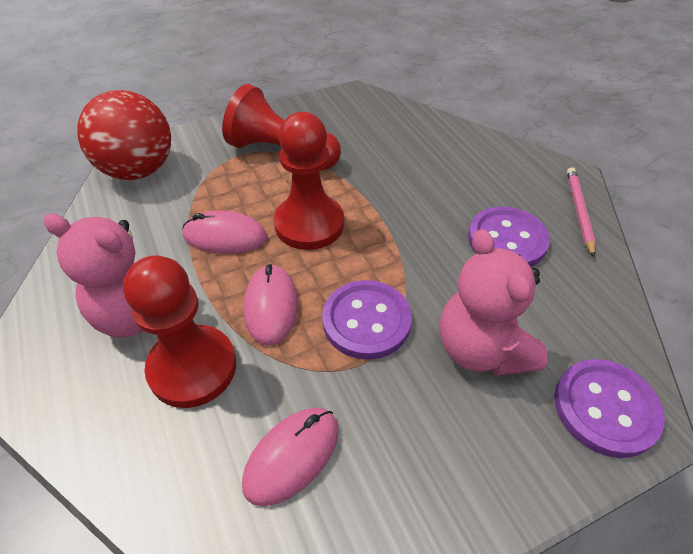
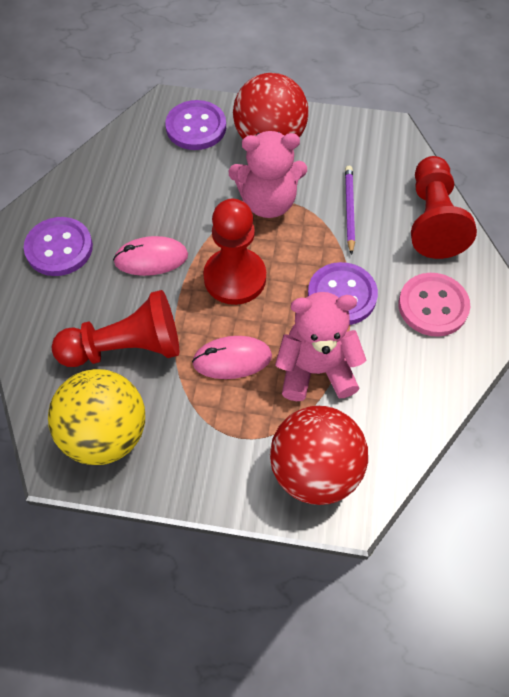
pink button: none = 0 -> [398,273,470,337] = 1
pink mouse: [182,210,267,254] [242,408,339,506] [244,264,298,346] = 3 -> [113,236,188,276] [192,336,272,379] = 2
pink pencil: [567,167,596,257] = 1 -> none = 0
purple pencil: none = 0 -> [345,166,355,255] = 1
red ball: [77,90,171,180] = 1 -> [233,73,309,139] [270,406,368,505] = 2
yellow ball: none = 0 -> [48,369,145,465] = 1

